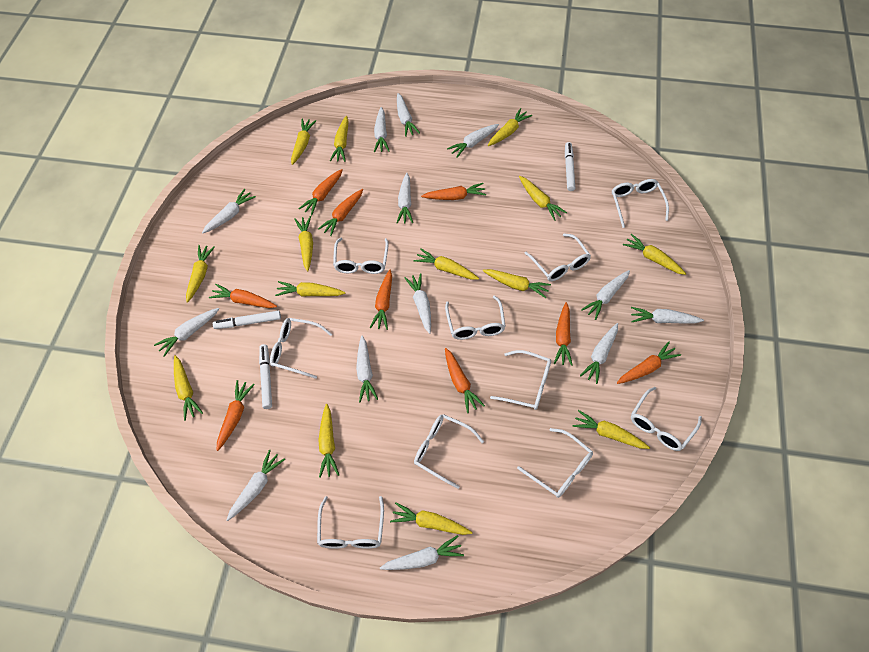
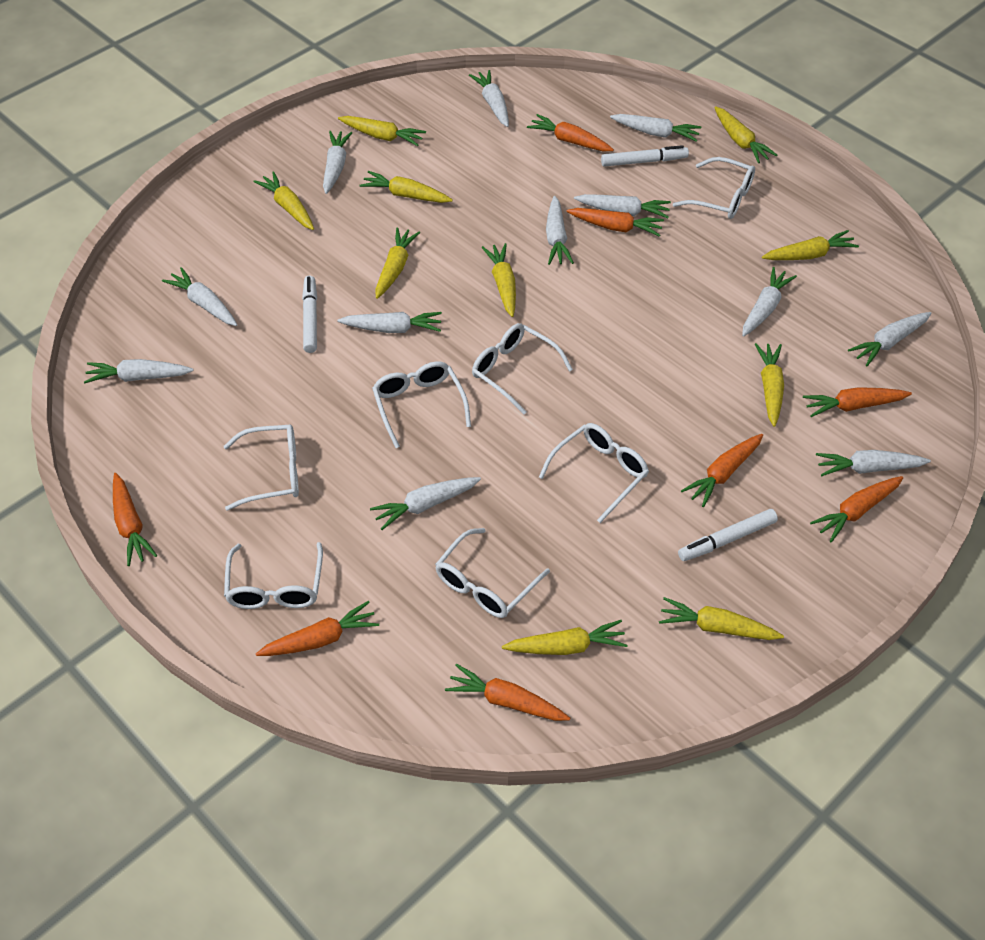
orange carrot: [209,284,277,308] [217,380,255,451] [298,169,343,215] [318,189,363,236] [370,270,392,330] [421,183,486,200] [445,348,485,413] [554,302,573,366] [617,342,681,384] = 9 -> [113,473,157,566] [256,601,379,656] [445,664,570,721] [527,114,614,151] [566,208,664,237] [681,434,763,507] [803,387,912,417] [810,476,903,542] = 8
white carrot: [154,308,219,357] [202,189,256,233] [227,449,285,521] [356,336,378,402] [374,107,389,152] [380,535,464,570] [397,93,420,137] [397,173,413,224] [404,273,431,334] [447,124,499,158] [580,323,618,384] [581,270,630,320] [631,307,704,323] = 13 -> [84,359,194,383] [162,267,237,326] [323,131,353,194] [337,312,442,333] [370,477,481,530] [469,70,509,127] [546,196,574,265] [574,194,671,218] [610,114,701,142] [742,267,797,336] [816,450,931,476] [848,312,932,366] = 12
white glasses: [270,318,332,379] [317,496,384,549] [333,237,389,274] [414,414,484,489] [445,296,506,340] [490,350,551,410] [517,428,593,498] [525,233,591,281] [612,179,669,228] [631,387,702,451] = 10 -> [224,425,299,511] [224,542,323,609] [372,361,471,448] [435,528,550,618] [472,323,573,414] [539,423,649,523] [673,157,755,219] = 7
yellow carrot: [174,355,203,421] [186,245,215,303] [275,281,345,297] [291,118,316,165] [294,216,313,271] [318,404,339,478] [330,116,349,162] [390,502,472,535] [414,248,479,280] [483,269,551,298] [488,108,532,146] [519,176,567,221] [572,410,650,449] [623,234,686,275] = 14 -> [253,171,314,230] [338,116,426,146] [359,171,453,203] [375,227,420,299] [482,243,516,317] [502,620,628,655] [659,597,784,640] [714,106,777,163] [755,343,784,427] [762,230,859,260] = 10

